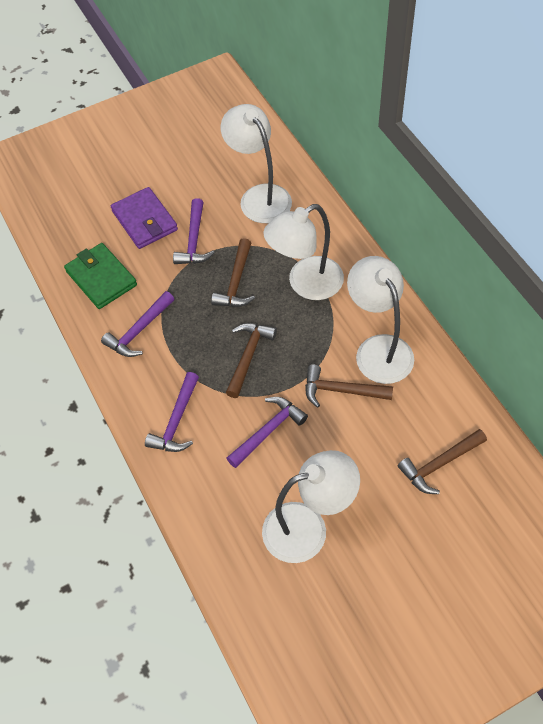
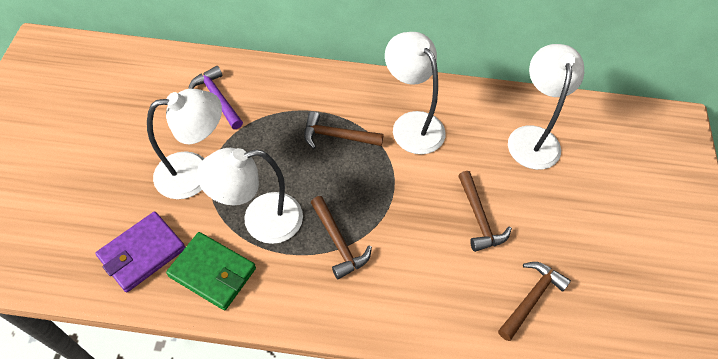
purple hammer: [101,291,174,357] [145,372,199,452] [173,198,215,264] [227,397,308,468] = 4 -> [188,66,243,129] = 1

